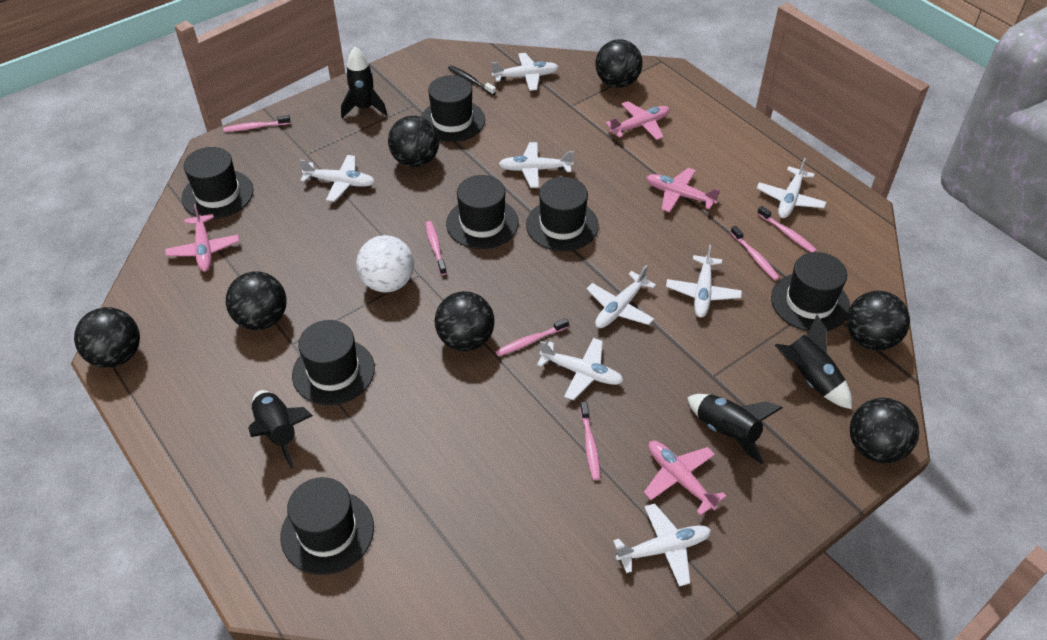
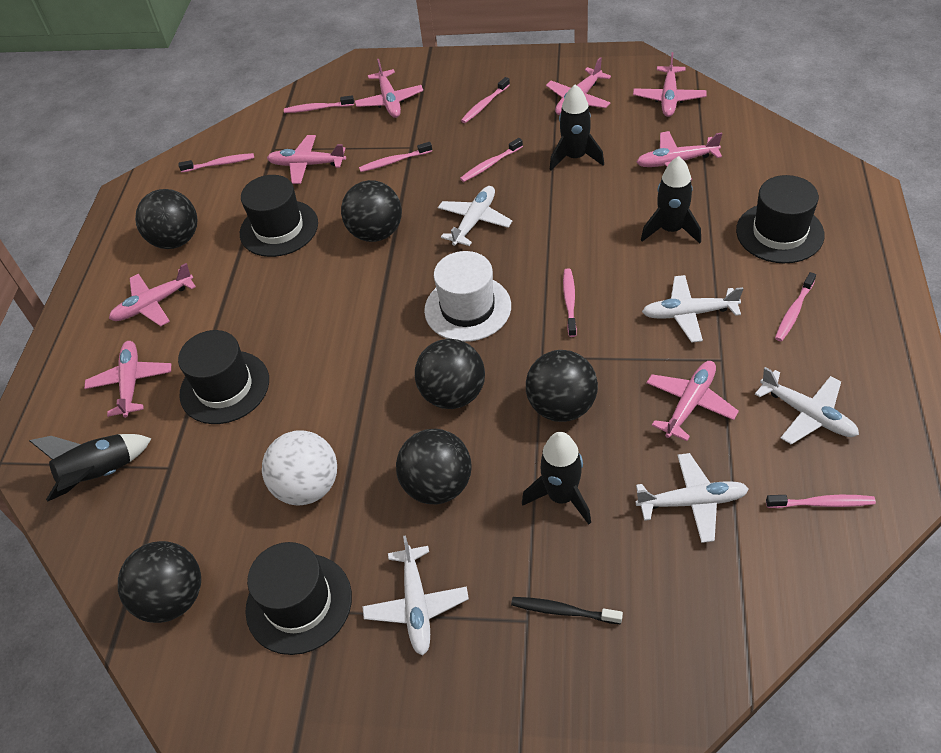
black ball: [74,307,140,368] [226,272,287,330] [388,116,439,167] [434,291,495,351] [595,39,643,88] [846,291,910,351] [850,398,919,464] = 7 -> [118,541,201,623] [135,189,198,249] [341,180,402,242] [396,429,471,504] [415,339,485,409] [526,350,598,422] = 6
black hat: [182,147,254,219] [281,477,374,575] [292,320,375,405] [421,75,485,142] [446,175,519,249] [526,177,599,251] [771,252,850,331] = 7 -> [178,330,269,424] [240,175,318,257] [245,542,352,655] [736,175,825,263] = 4
pink plane: [165,204,239,272] [605,101,670,140] [644,441,726,516] [646,168,720,212] = 4 -> [84,341,171,417] [109,263,196,326] [267,135,346,184] [355,59,423,118] [546,57,611,115] [633,52,707,117] [637,131,722,181] [646,361,739,441] = 8
pink toothbrush: [223,115,290,132] [426,221,447,275] [496,318,569,356] [580,402,600,480] [730,226,779,280] [757,206,817,252] = 6 -> [179,153,254,172] [284,96,354,113] [359,142,432,172] [460,138,523,182] [461,77,510,123] [563,268,577,337] [766,495,876,508] [775,272,816,341] = 8
white hat: none = 0 -> [424,251,511,342] = 1
white plane: [300,155,375,202] [492,53,559,91] [499,142,574,188] [537,338,623,400] [587,265,656,328] [613,503,711,587] [666,245,742,318] [757,158,826,218] = 8 -> [362,535,469,656] [438,186,512,246] [635,453,749,543] [642,275,743,343] [755,367,859,445] = 5

